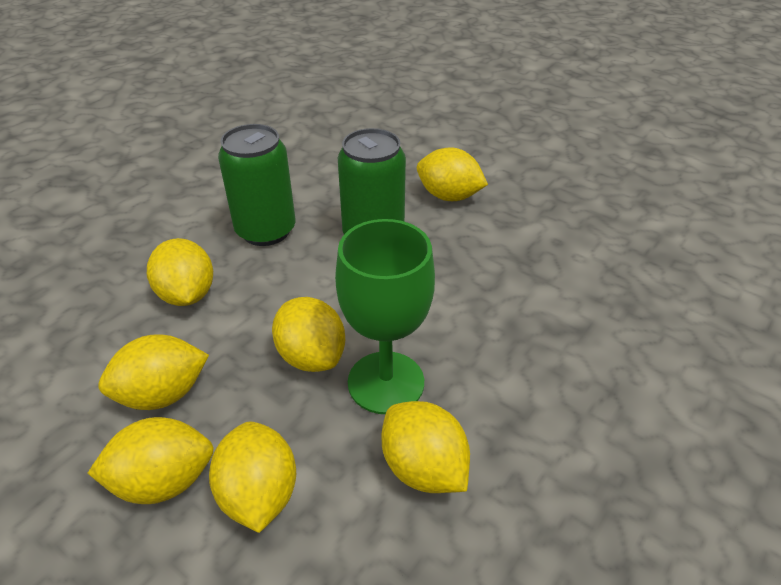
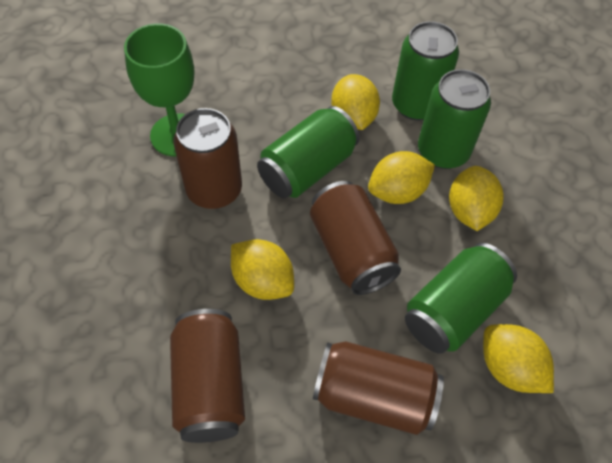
brown can: none = 0 -> [170,309,245,443] [174,108,242,209] [310,181,401,295] [313,341,444,435] = 4
green can: [218,124,295,246] [338,128,406,234] = 2 -> [257,106,360,198] [392,21,459,121] [405,243,517,354] [418,69,491,169] = 4
yellow lemon: [88,417,214,504] [98,334,209,410] [147,238,213,306] [209,422,296,533] [272,297,345,372] [382,401,470,493] [417,148,488,201] = 7 -> [231,239,294,300] [331,74,380,130] [368,151,435,204] [449,166,503,231] [483,324,554,393] = 5

